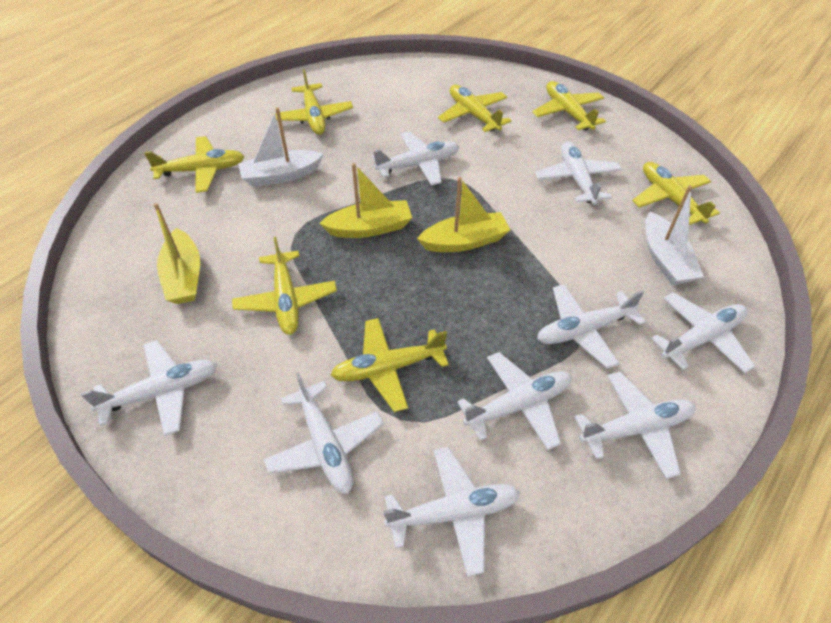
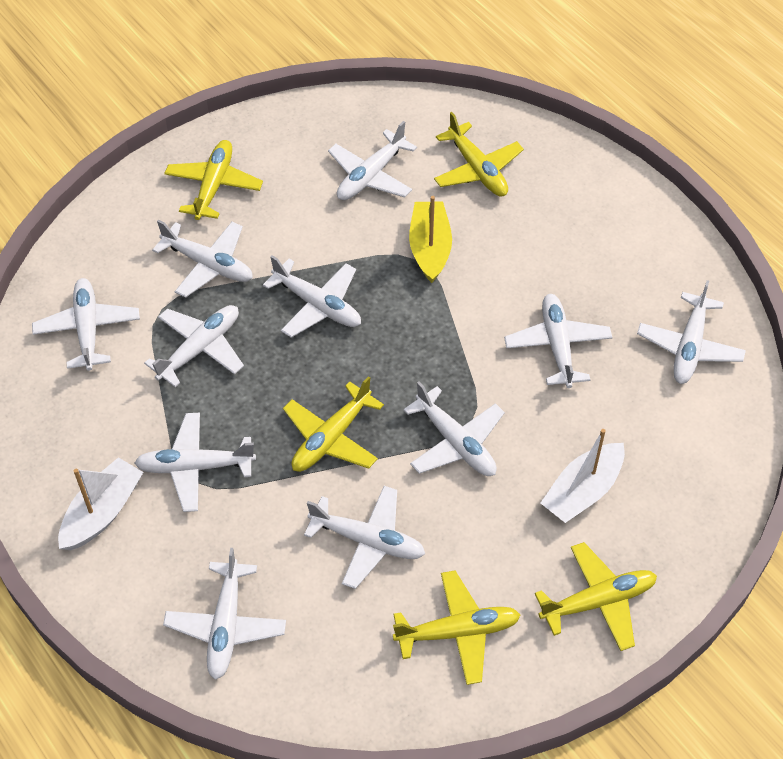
white plane: [81,340,217,436] [264,372,384,494] [372,132,459,186] [383,447,520,577] [457,352,572,450] [535,141,622,205] [537,284,645,369] [575,372,696,479] [651,292,755,373] = 9 -> [32,278,140,371] [135,413,256,512] [144,305,244,387] [152,220,253,298] [163,548,286,680] [263,255,361,338] [304,486,425,589] [328,121,417,200] [403,381,505,476] [504,294,612,388] [637,280,746,384] = 11
yellow boat: [154,203,200,304] [319,163,412,238] [417,177,510,252] = 3 -> [409,196,452,283] = 1
yellow plane: [144,136,245,193] [232,237,337,335] [273,69,353,135] [331,318,449,412] [438,85,511,132] [532,81,606,131] [632,162,720,225] = 7 -> [164,140,263,220] [283,376,384,472] [393,571,520,685] [434,112,524,196] [535,542,657,651] = 5

